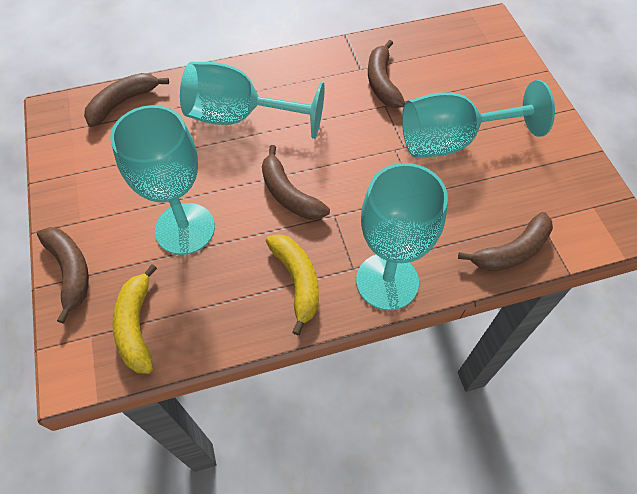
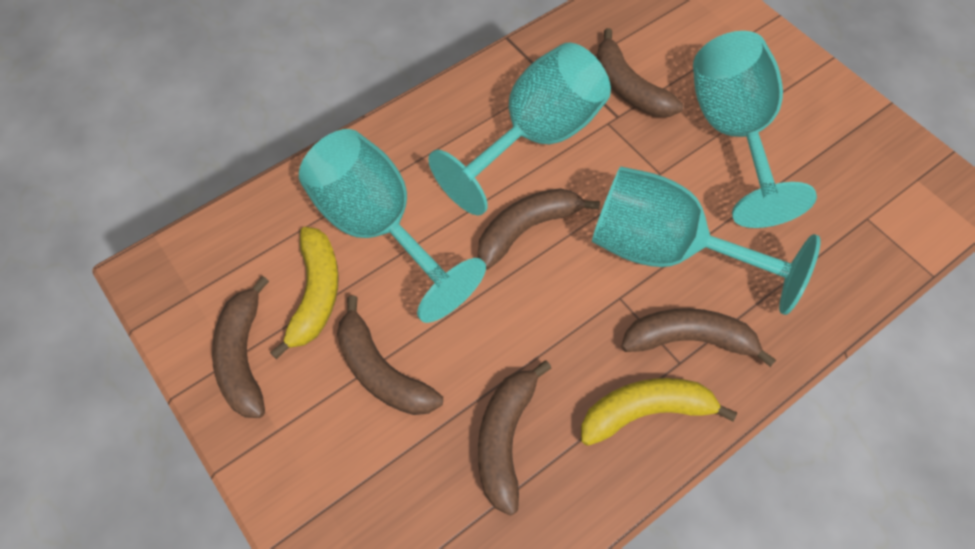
brown banana: [37,227,89,324] [84,73,169,127] [262,145,330,220] [368,40,405,108] [458,212,553,271] = 5 -> [212,276,269,418] [337,295,443,415] [478,188,600,269] [478,360,551,516] [597,28,684,117] [621,308,776,367] = 6

